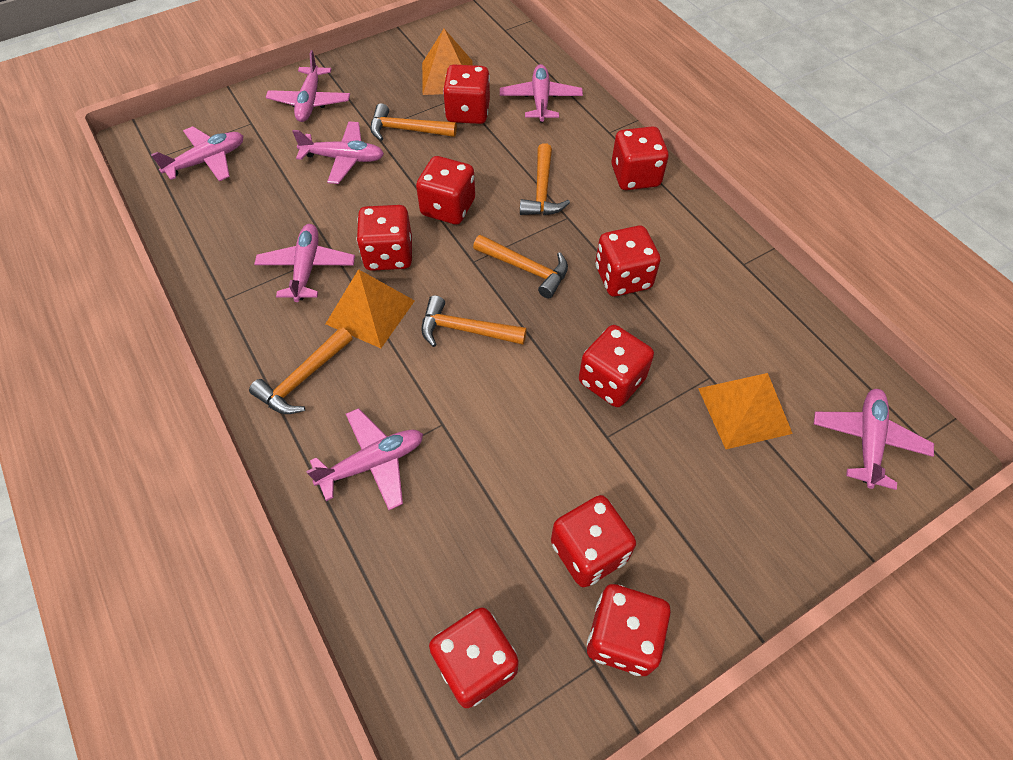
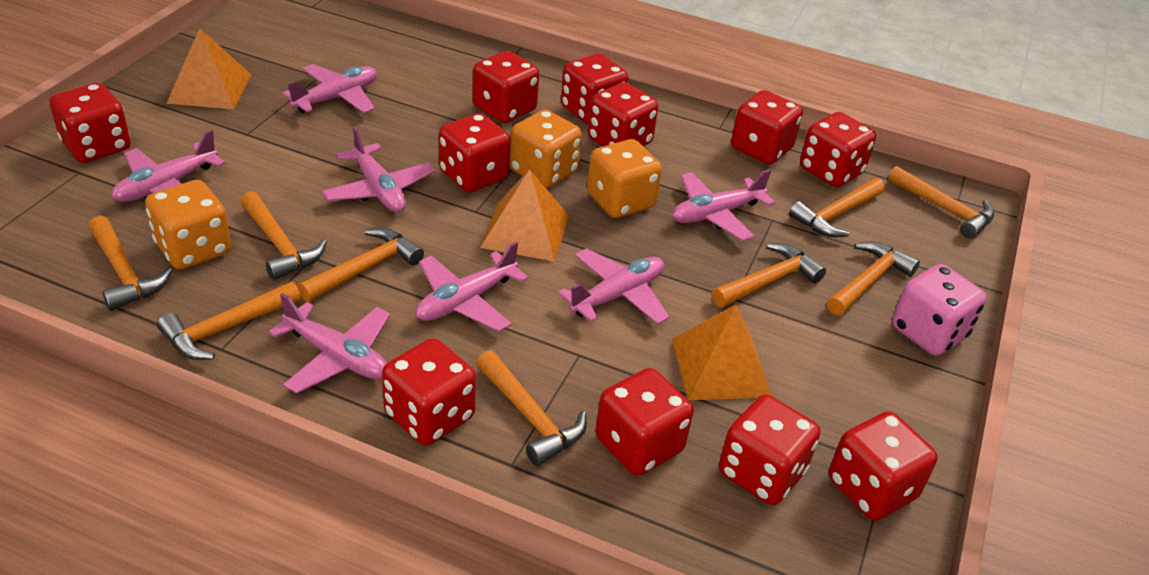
orange dice: none = 0 -> [145,180,231,270] [510,110,582,188] [587,139,662,218] = 3
orange hammer: [249,327,353,414] [370,103,457,141] [421,295,527,347] [473,235,568,298] [520,143,570,215] = 5 -> [88,216,172,311] [157,282,301,360] [240,191,327,280] [298,228,424,302] [476,350,587,466] [712,243,826,308] [789,178,885,237] [827,242,920,316] [888,166,994,239] = 9
pink dice: none = 0 -> [892,264,987,356] = 1
red dice: [356,205,412,271] [416,156,475,225] [429,607,519,708] [443,65,490,124] [551,495,636,587] [579,325,654,407] [587,584,671,676] [595,226,661,296] [611,126,669,190] = 9 -> [50,83,131,163] [382,338,476,446] [439,113,511,192] [473,51,539,123] [561,54,628,124] [588,82,658,146] [595,368,694,476] [719,394,820,505] [731,90,803,165] [800,112,876,187] [829,411,938,521] = 11

